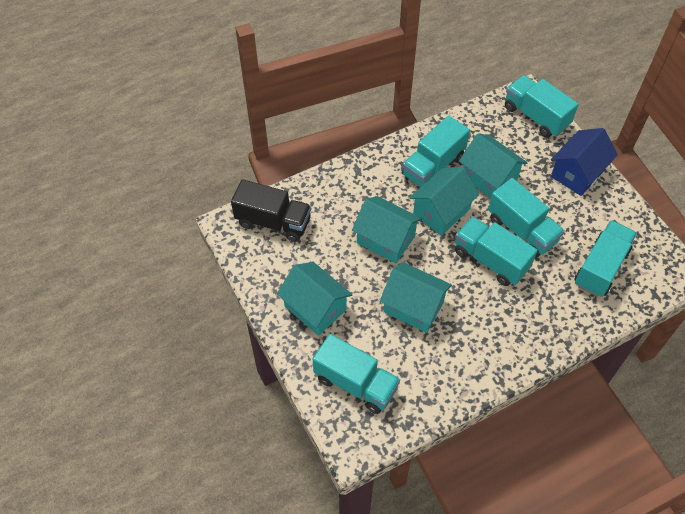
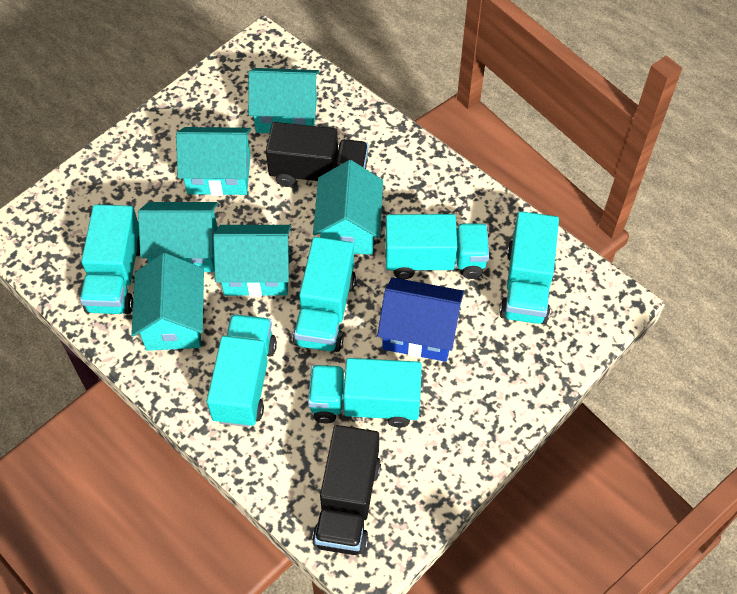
black truck: [231,179,311,242] = 1 -> [266,122,369,187] [312,425,381,555] = 2
turquoise house: [277,262,353,336] [352,196,422,263] [380,262,452,333] [409,167,479,236] [459,134,528,198] = 5 -> [131,253,204,351] [138,202,218,272] [176,127,251,196] [213,225,291,297] [248,68,320,133] [313,160,383,255] = 6

